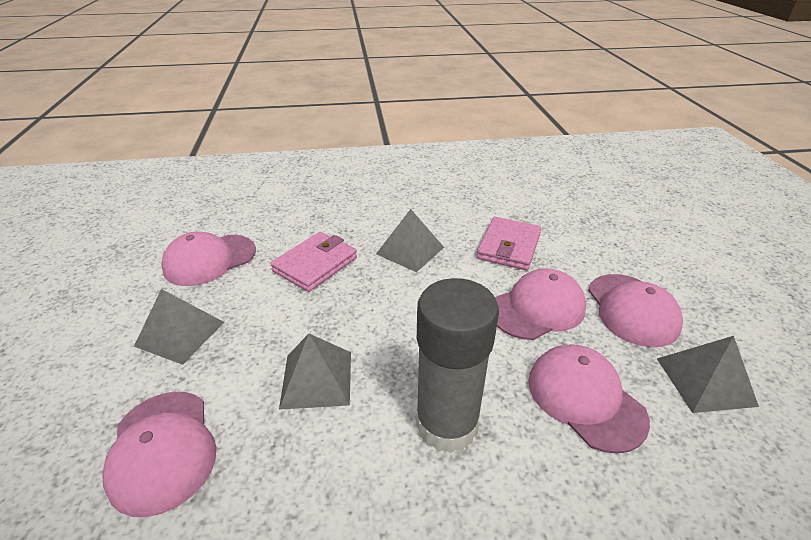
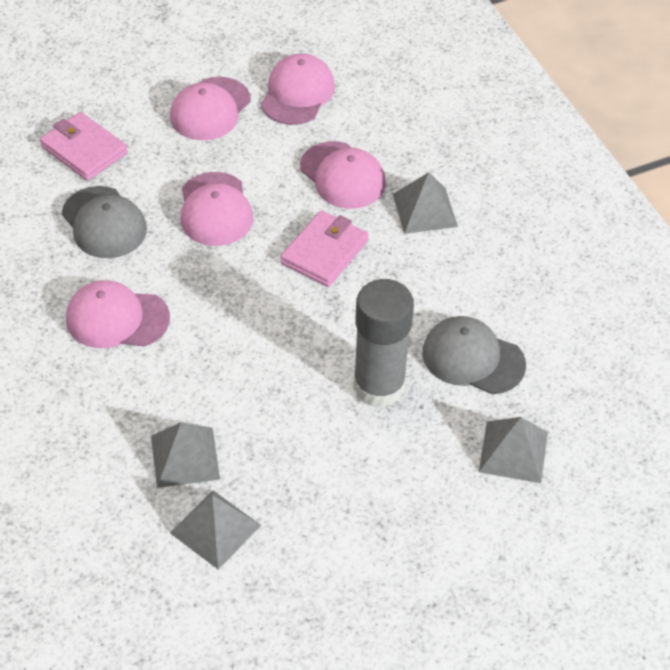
grey cap: none = 0 -> [62,186,147,258] [422,316,526,394] = 2

